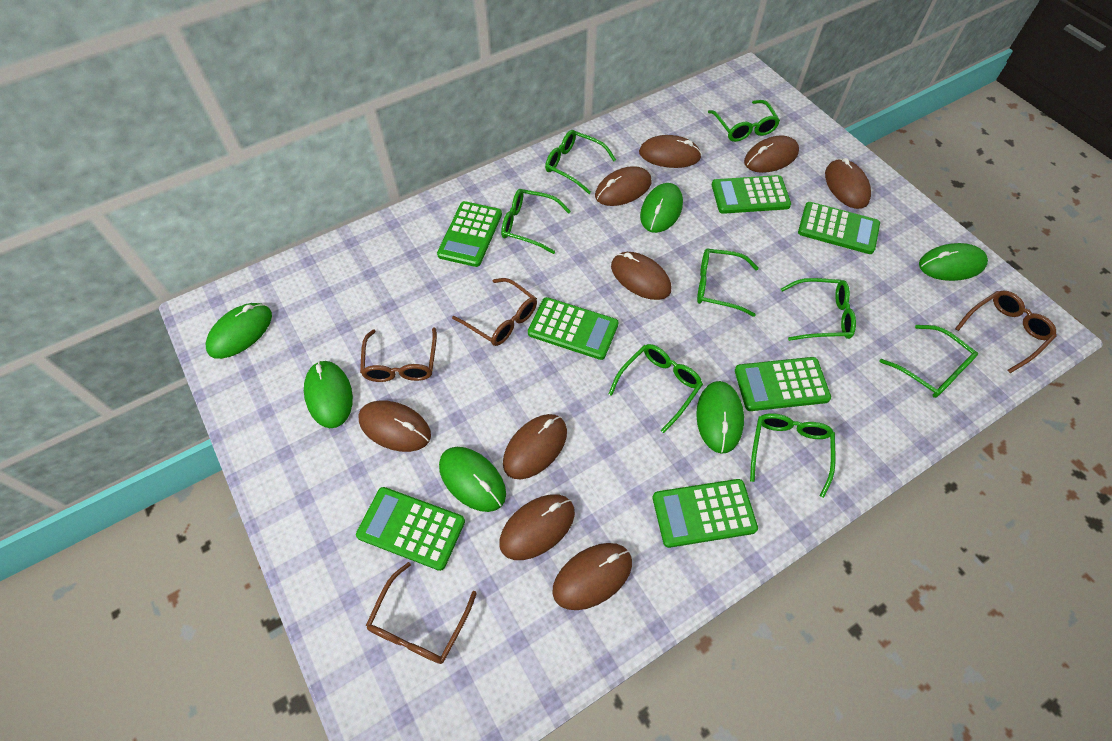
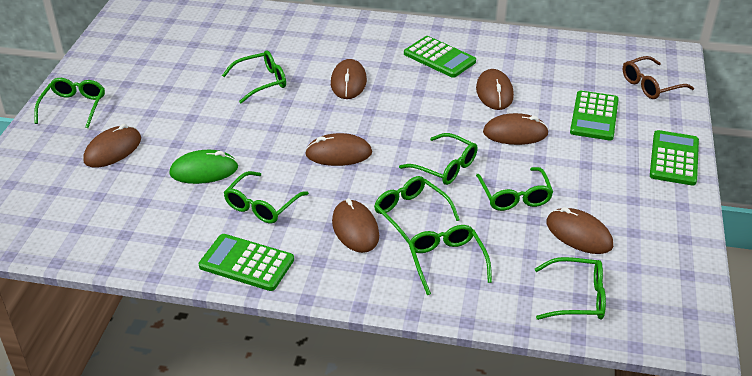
brown glasses: [360,327,437,382] [366,562,477,664] [452,278,537,346] [955,291,1057,373] = 4 -> [623,56,694,99] = 1
brown mouse: [359,400,431,452] [499,494,575,560] [503,414,567,479] [552,543,632,610] [595,166,651,206] [611,252,671,300] [639,135,702,168] [744,135,799,173] [825,158,871,209] = 9 -> [83,124,141,168] [305,133,372,166] [331,59,367,99] [332,198,379,253] [476,69,514,110] [483,113,549,145] [546,207,613,254] = 7
green calculator: [356,487,465,571] [437,201,502,267] [528,297,618,360] [653,479,758,548] [712,175,791,214] [735,357,831,411] [798,202,880,254] = 7 -> [199,234,294,291] [404,36,476,78] [570,91,619,140] [650,130,699,186] = 4
green mouse: [206,303,272,359] [304,361,353,428] [439,447,506,512] [640,183,683,233] [696,381,744,454] [919,243,988,281] = 6 -> [169,150,238,184] = 1

